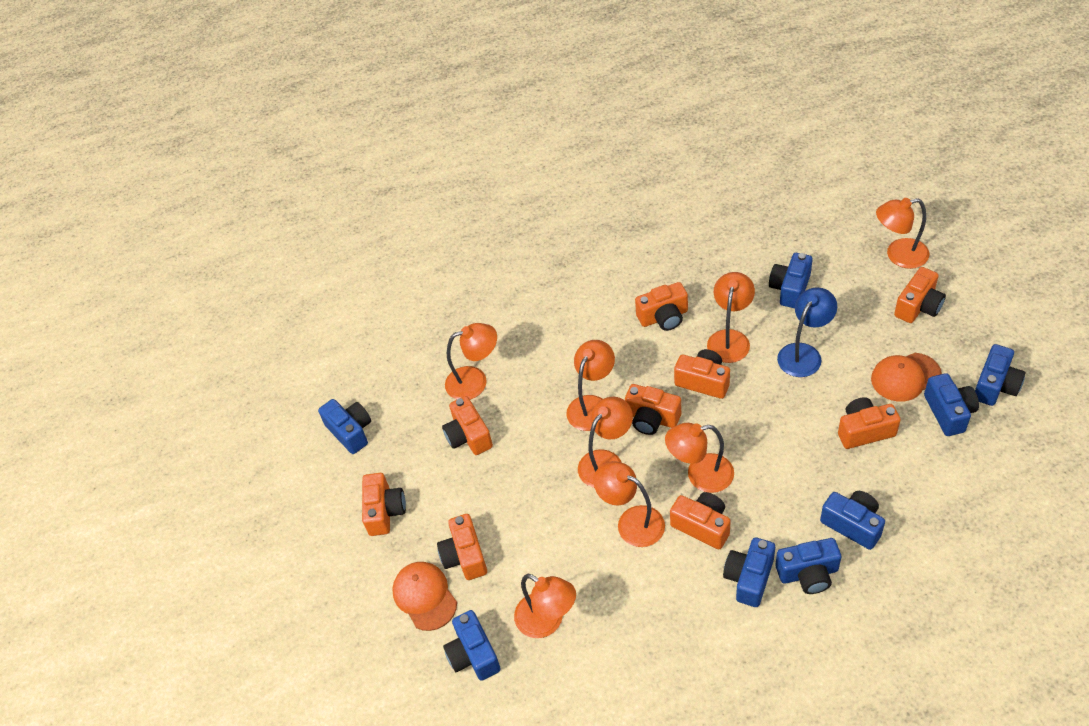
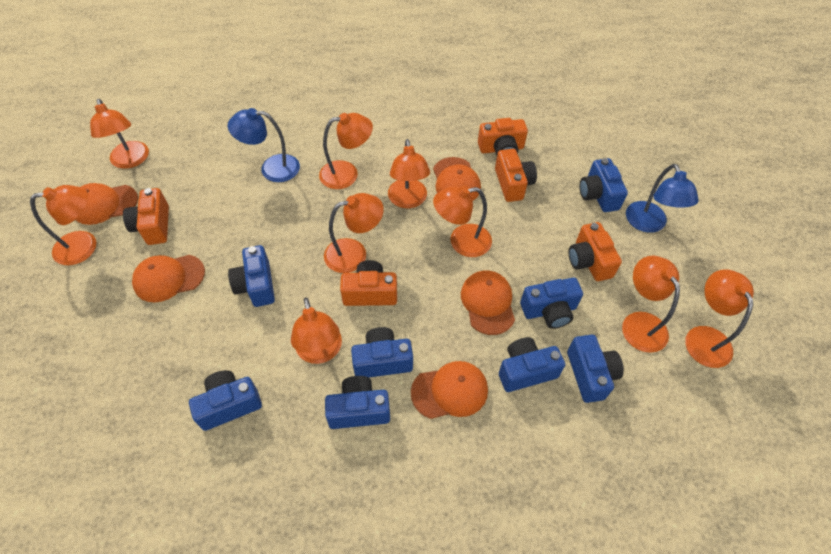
blue lamp: [777,287,837,377] = 1 -> [228,108,300,182] [626,164,699,233] = 2
orange camera: [362,473,406,536] [437,514,487,580] [442,396,493,455] [625,384,681,435] [635,282,688,331] [670,492,731,549] [674,349,730,399] [838,397,901,449] [894,267,946,323] = 9 -> [123,188,169,245] [340,260,397,306] [478,118,528,155] [495,149,537,202] [568,222,622,281] = 5
orange cap: [392,562,457,631] [871,353,942,402] = 2 -> [75,183,138,225] [132,255,205,302] [411,361,488,419] [433,157,481,201] [461,271,515,335] = 5
orange lamp: [445,323,497,400] [514,574,576,638] [566,340,615,431] [578,397,633,488] [594,461,665,547] [665,423,734,493] [707,272,755,363] [876,198,929,269] = 8 -> [30,185,96,265] [90,99,149,169] [291,297,342,364] [319,113,373,189] [324,193,384,273] [388,139,430,208] [433,185,492,257] [622,256,680,353] [685,269,754,368] = 9

